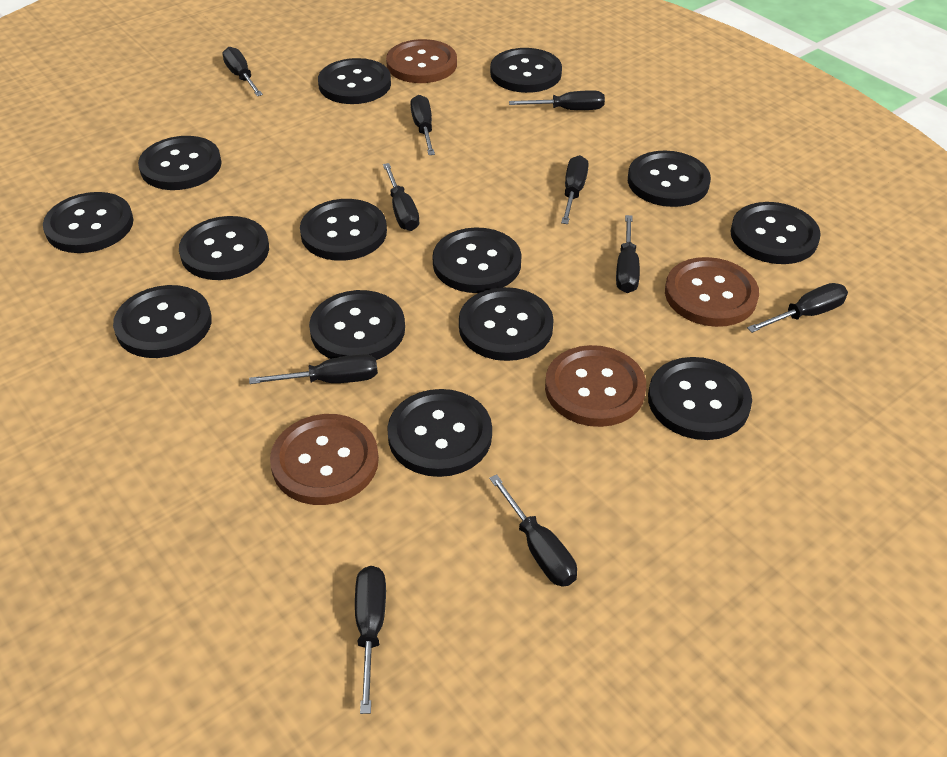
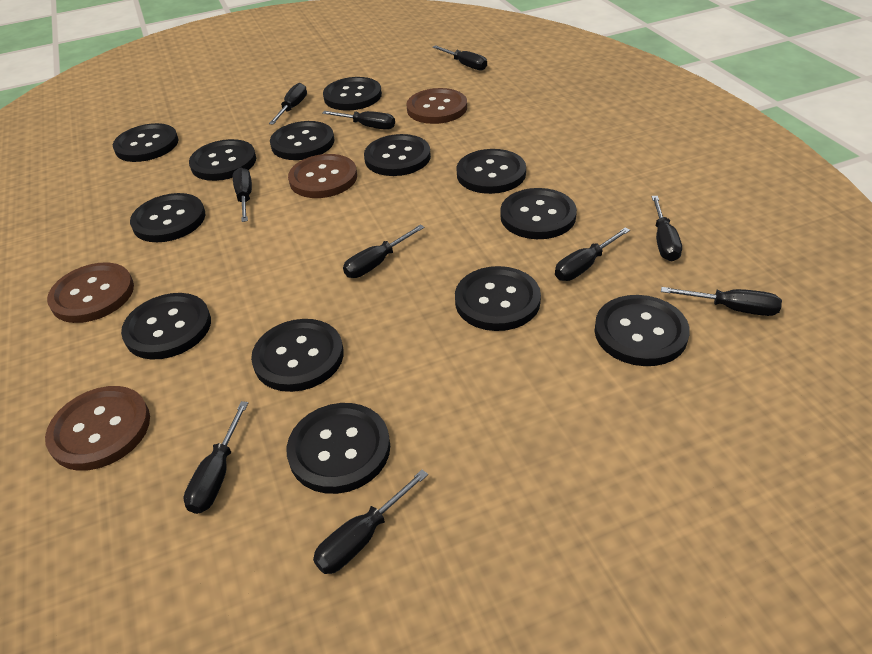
black button: [43,192,133,253] [113,285,212,358] [138,136,222,190] [179,216,269,280] [300,199,387,261] [309,290,405,360] [318,58,391,104] [387,389,492,477] [432,227,522,293] [459,287,554,361] [490,48,562,93] [628,151,711,207] [648,357,752,440] [730,202,821,264] = 14 -> [113,123,178,162] [121,293,211,360] [130,193,205,242] [189,139,256,181] [251,319,344,392] [270,121,335,160] [287,403,390,494] [323,77,382,111] [364,134,431,176] [455,266,541,331] [456,149,526,194] [501,188,577,239] [595,295,690,366] = 13

